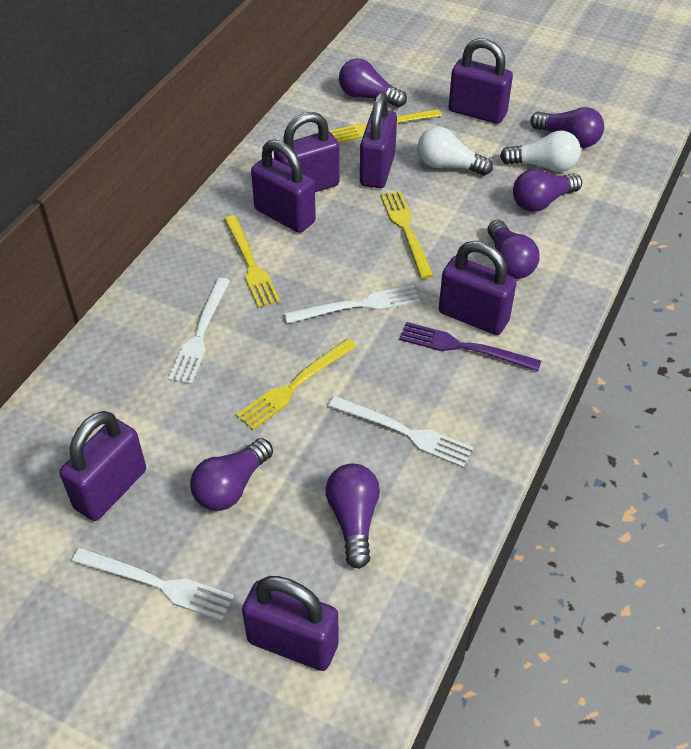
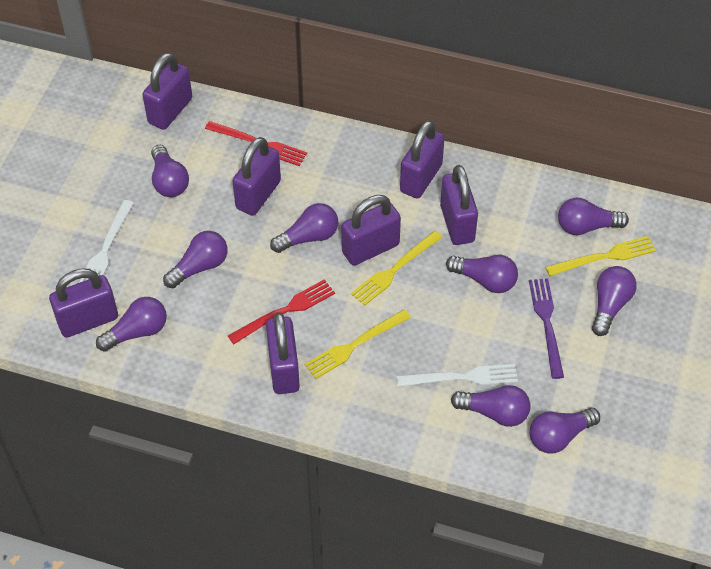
purple light bulb: [190,438,273,511] [326,464,380,569] [339,58,407,107] [488,220,540,279] [513,169,582,212] [530,107,604,148] = 6 -> [96,297,167,352] [151,145,189,197] [163,231,227,288] [270,203,338,253] [446,255,518,293] [451,385,530,427] [530,408,600,453] [558,198,629,235] [592,266,636,336] = 9
red fork: none = 0 -> [205,121,307,166] [228,279,335,344] = 2
white fork: [72,547,234,621] [168,278,230,384] [284,285,421,324] [328,396,473,468] = 4 -> [79,200,134,283] [396,364,518,387] = 2
white light bulb: [417,127,493,176] [500,131,581,172] = 2 -> none = 0
yellow fork: [224,215,280,308] [236,338,357,430] [329,109,442,143] [380,191,434,279] = 4 -> [305,309,411,379] [351,231,443,306] [545,236,656,276] = 3

